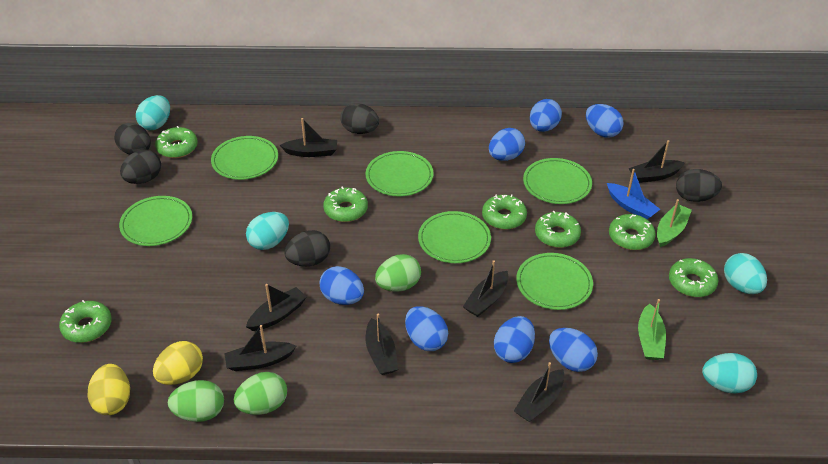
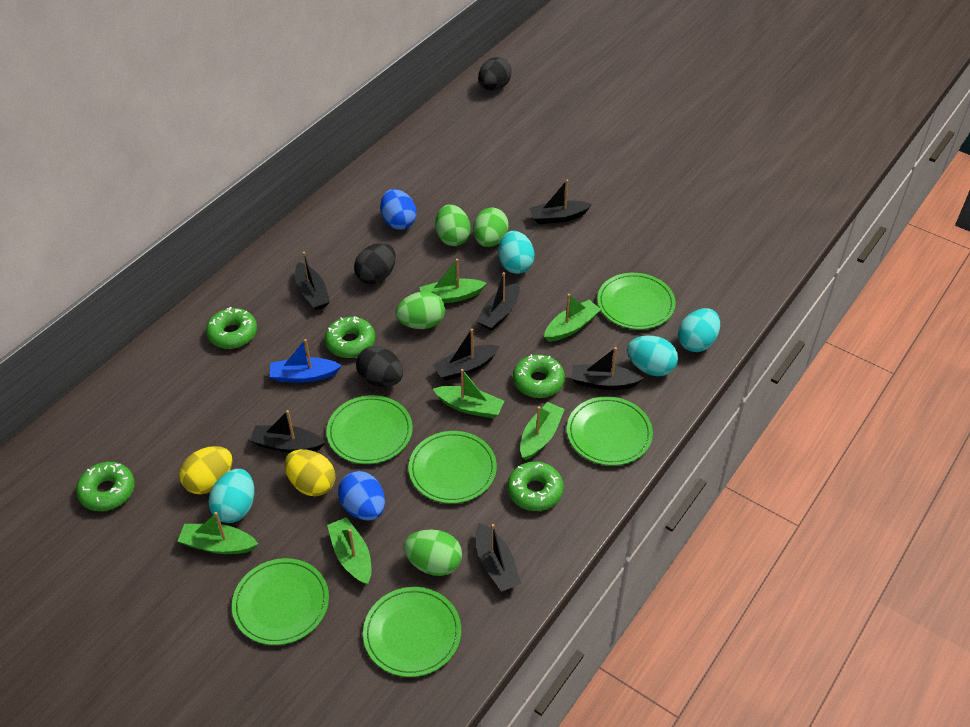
black egg: [114,123,151,154] [120,149,161,184] [284,230,330,266] [340,103,379,134] [676,169,722,202] = 5 -> [354,243,396,284] [356,346,403,387] [478,57,512,90] = 3
blue egg: [320,266,364,305] [405,306,448,351] [489,128,525,161] [494,316,535,363] [530,99,562,132] [549,328,598,372] [586,104,624,138] = 7 -> [338,471,385,521] [381,189,417,230] = 2
green boat: [638,299,666,360] [657,199,692,247] = 2 -> [178,512,258,554] [327,517,371,585] [419,259,487,303] [433,369,504,418] [520,402,565,460] [544,294,601,342] = 6
green donut: [59,300,112,343] [155,126,198,158] [323,187,368,222] [482,194,527,230] [535,211,581,248] [609,214,656,250] [669,258,718,297] = 7 -> [76,462,135,511] [206,307,257,349] [325,316,375,358] [507,461,564,511] [513,354,565,398] = 5
green egg: [168,380,224,422] [234,372,287,415] [375,254,421,292] = 3 -> [396,291,445,329] [403,530,462,576] [435,204,470,246] [473,208,509,247] = 4

